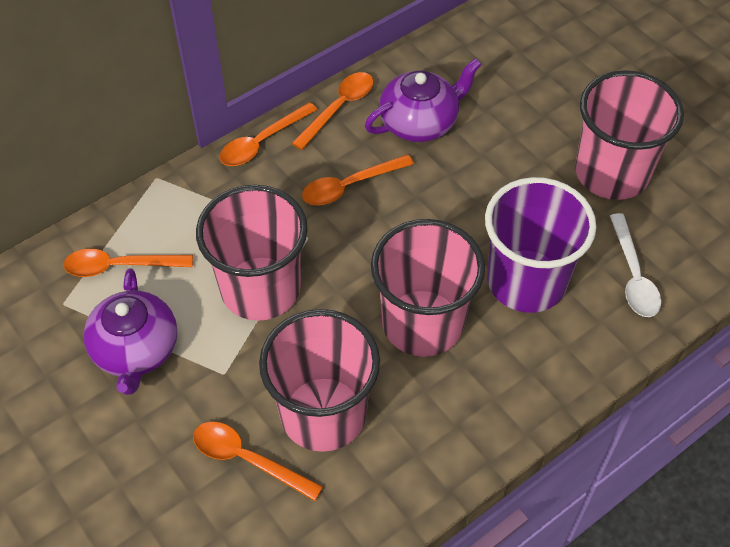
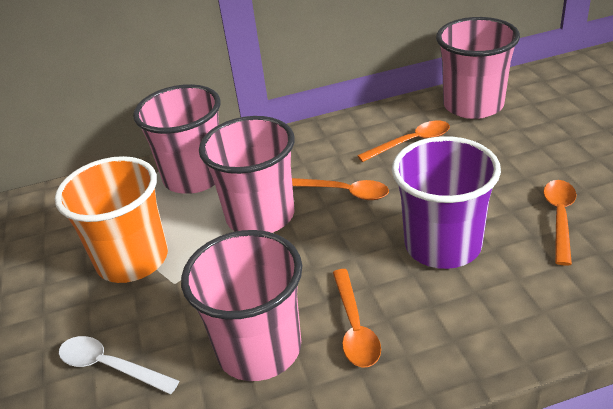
orange cup: none = 0 -> [55,156,168,283] = 1
orange spoon: [63,249,193,277] [193,422,323,501] [220,102,317,166] [292,72,374,150] [302,154,414,206] = 5 -> [292,178,389,200] [333,269,381,367] [357,121,450,162] [543,180,577,266] = 4
purple teapot: [83,268,177,395] [365,58,482,142] = 2 -> none = 0

